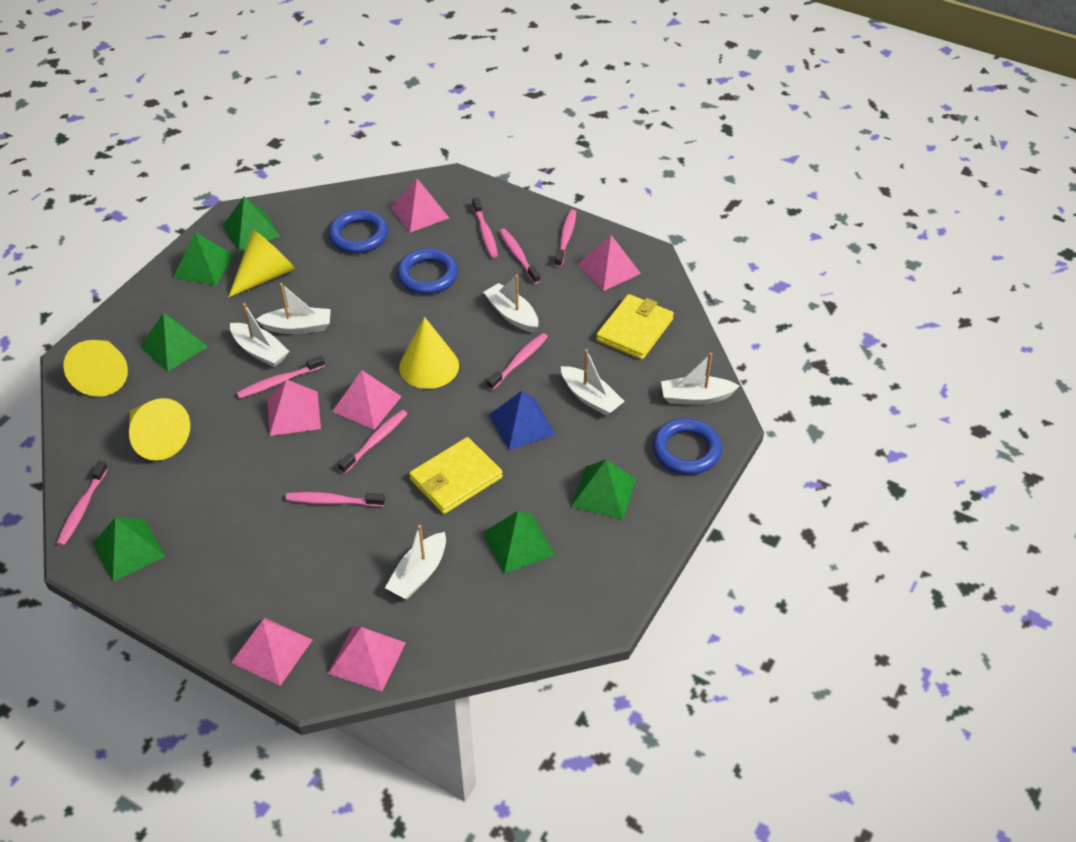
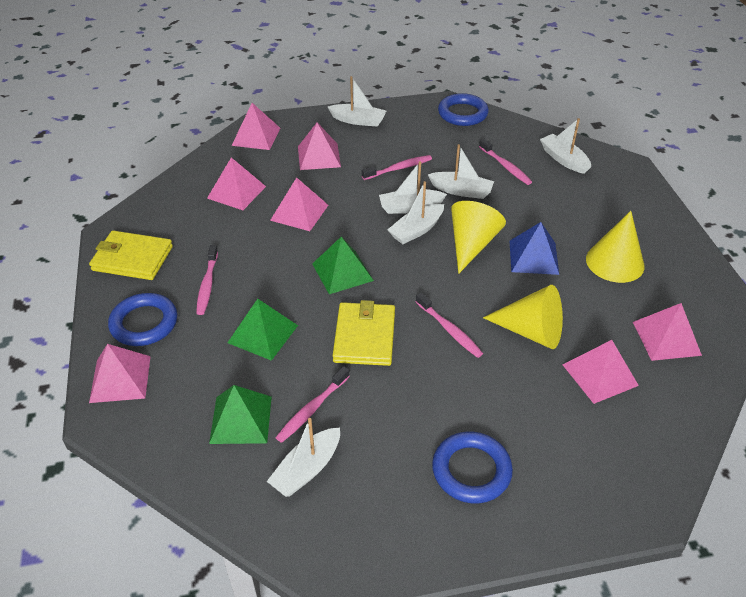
green pyramid: [92,517,166,582] [140,313,208,372] [173,232,234,286] [223,197,281,251] [483,511,555,574] [571,460,636,520] = 6 -> [209,385,272,444] [228,299,298,361] [312,237,374,294] = 3
pink pyramid: [231,618,312,686] [267,379,321,436] [328,626,406,692] [332,370,402,430] [391,179,449,233] [577,235,641,291] = 6 -> [89,344,151,403] [207,157,266,210] [232,103,280,150] [270,177,328,231] [298,123,341,170] [563,340,639,404] [633,303,702,361] = 7
pink toothbrush: [56,461,108,546] [237,355,325,399] [286,492,385,507] [338,410,407,474] [472,197,498,258] [487,333,548,390] [499,229,540,284] [555,210,576,267] = 8 -> [196,245,218,315] [275,366,350,443] [362,155,432,180] [416,292,483,358] [479,139,532,185] = 5
yellow cone: [64,340,128,397] [129,398,190,461] [228,230,295,297] [399,317,459,389] = 4 -> [451,201,506,274] [483,285,563,349] [586,211,645,283] = 3

